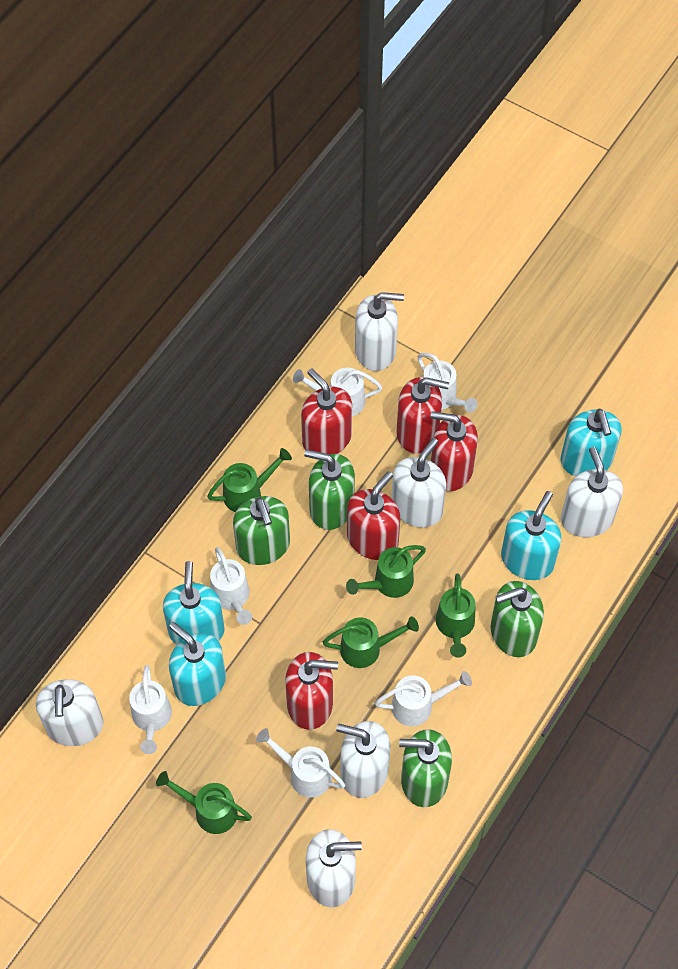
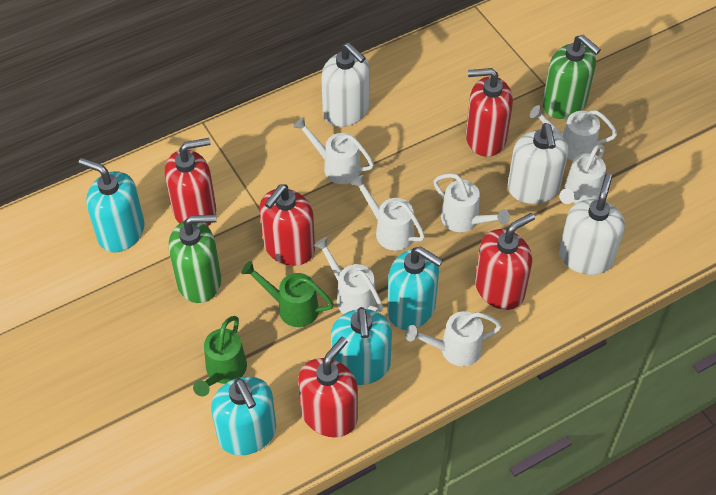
green soap dispenser: [233,496,290,565] [304,449,355,530] [399,729,452,807] [491,581,544,657] = 4 -> [169,215,221,303] [542,35,601,119] = 2
green watering can: [156,771,252,834] [207,448,292,512] [323,616,419,668] [346,545,426,598] [436,573,476,658] = 5 -> [193,316,247,397] [241,261,334,327] = 2
white soap dispenser: [36,679,103,746] [306,829,362,907] [336,721,390,798] [355,292,404,371] [392,438,446,528] [561,447,623,537] = 6 -> [321,43,370,127] [508,123,569,204] [559,173,625,275] = 3
white watering can: [129,665,172,754] [210,547,252,625] [256,728,345,798] [293,367,382,416] [375,671,472,726] [418,353,478,413] = 6 -> [293,117,374,184] [314,237,383,314] [351,175,425,251] [405,311,502,366] [433,173,510,232] [530,105,617,161] [559,144,606,204] = 7

